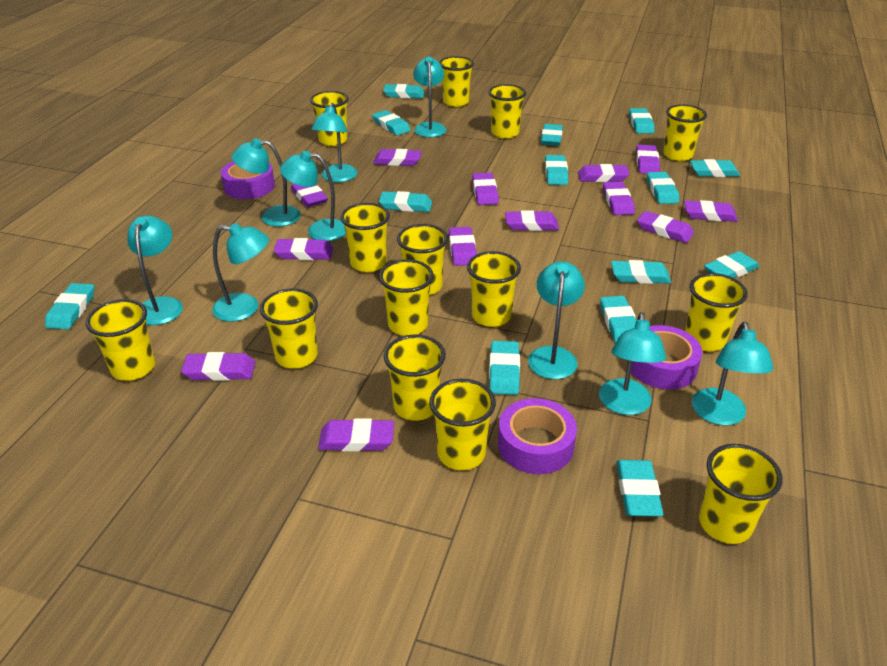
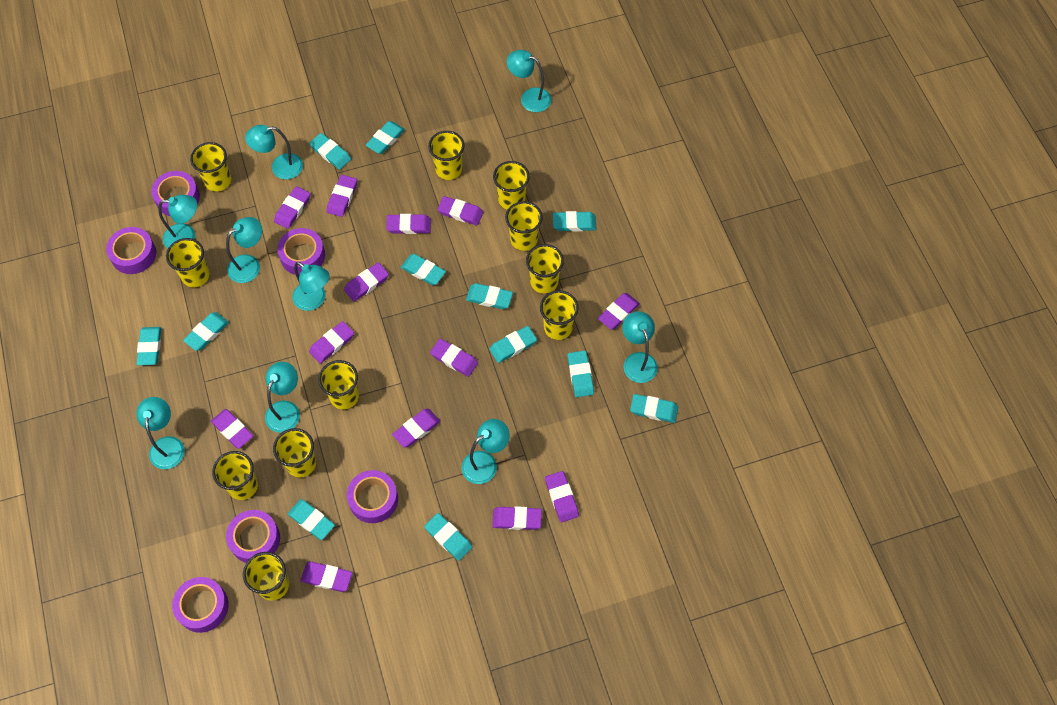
purple tape: [221,162,275,199] [498,398,577,474] [631,325,702,390] = 3 -> [106,227,156,274] [151,171,200,216] [172,577,229,633] [226,510,280,563] [277,228,325,275] [347,470,398,523] = 6
turquoise eraser: [45,283,94,329] [372,110,411,135] [379,191,432,212] [383,84,425,98] [489,341,520,395] [541,124,563,146] [545,155,568,185] [600,296,636,343] [611,260,671,284] [616,460,663,517] [629,108,654,133] [647,172,679,204] [690,159,740,177] [704,251,759,278] = 14 -> [137,327,161,365] [183,312,229,351] [288,499,335,540] [309,133,351,170] [366,121,405,154] [401,254,446,285] [424,513,472,561] [466,283,513,309] [489,326,537,363] [553,211,596,232] [567,351,594,397] [630,394,678,423] = 12
yellow cup: [86,299,155,381] [260,288,318,369] [310,91,349,146] [341,203,390,272] [379,259,434,336] [384,335,446,421] [397,224,448,295] [429,379,496,470] [439,56,474,107] [467,251,521,327] [489,84,526,139] [663,104,707,161] [685,273,748,351] [699,444,783,544] = 14 -> [166,238,210,287] [190,142,231,191] [212,451,258,500] [243,552,289,601] [273,428,316,478] [318,360,359,410] [428,131,465,180] [493,161,530,210] [505,201,543,251] [526,244,564,294] [540,290,579,340] = 11

